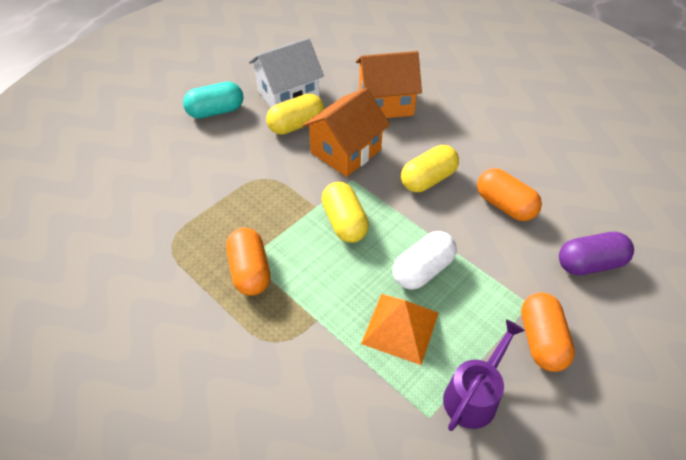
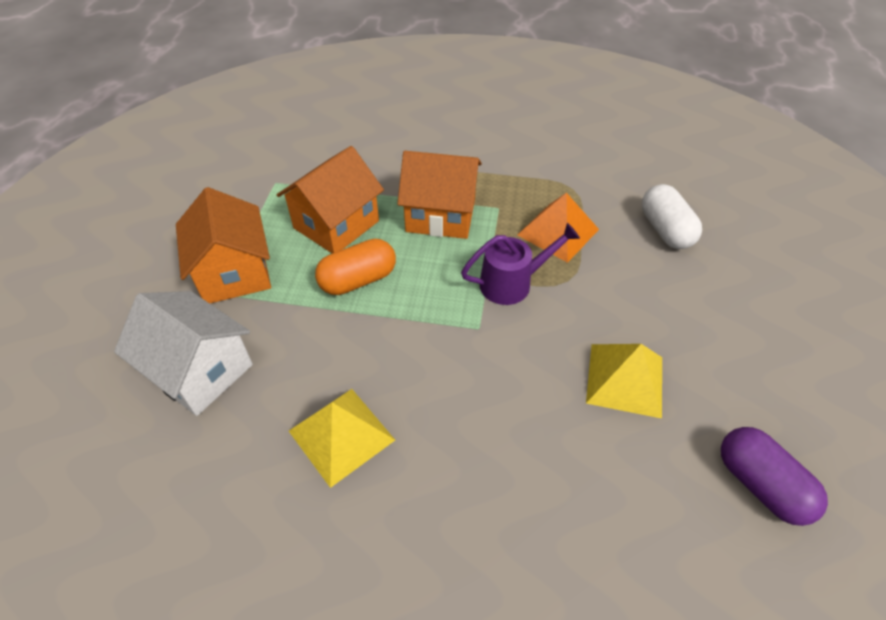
orange capsule: [226,228,270,296] [477,168,542,221] [521,293,575,372] = 3 -> [315,239,396,295] = 1
orange house: [302,88,390,177] [356,51,422,118] = 2 -> [176,187,271,303] [277,146,384,253] [397,151,482,239] = 3
turquoise capsule: [183,82,243,118] = 1 -> none = 0
yellow capsule: [266,94,324,135] [321,182,369,243] [401,145,459,192] = 3 -> none = 0
yellow pyramid: none = 0 -> [289,389,395,488] [586,344,662,418] = 2

